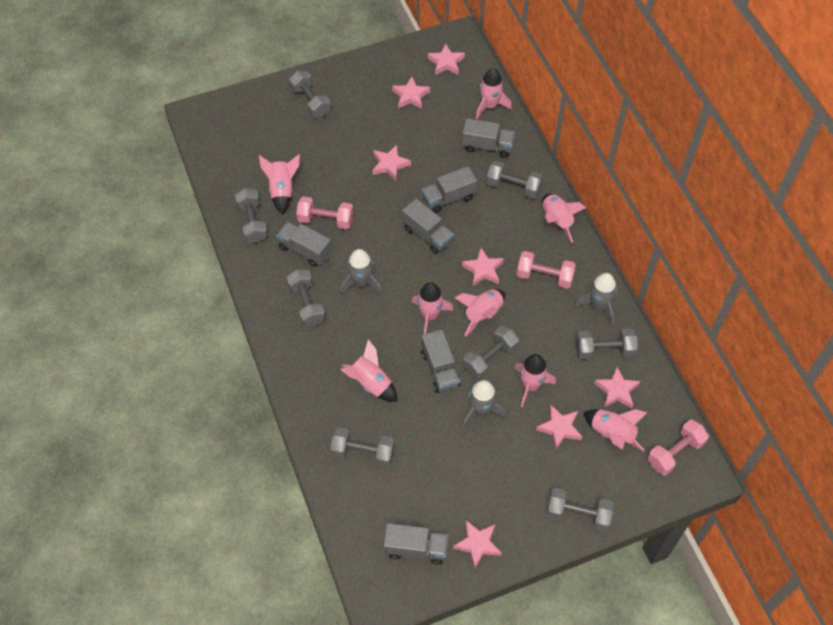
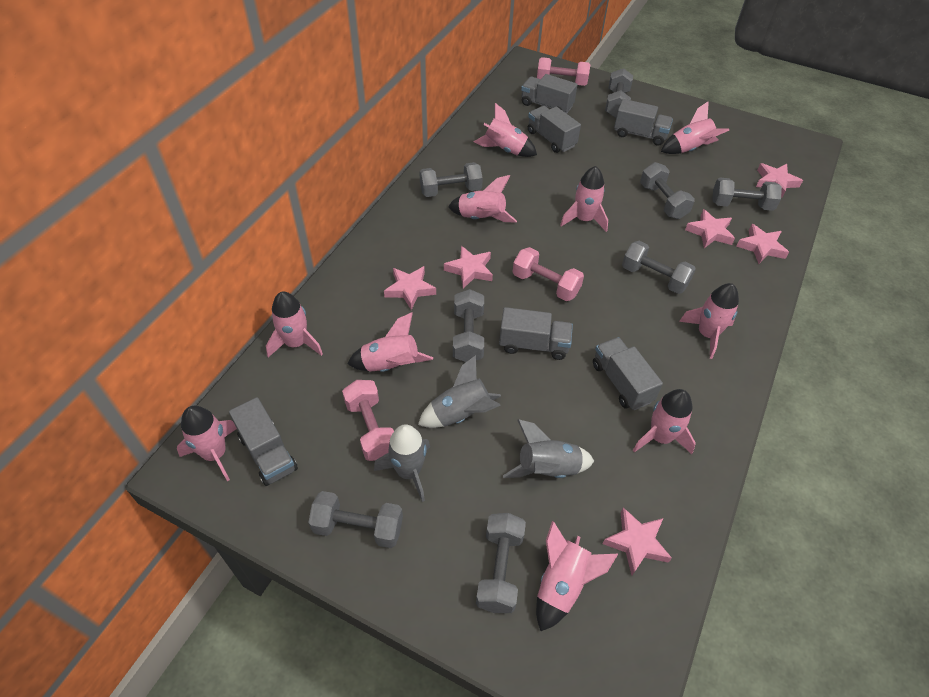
pink rocket: [259,154,300,214] [340,339,397,402] [412,282,453,334] [454,289,505,337] [476,68,512,119] [514,354,556,407] [542,194,586,243] [584,409,648,451] = 8 -> [177,406,237,481] [266,292,323,357] [348,312,433,372] [448,175,517,223] [474,103,537,157] [536,521,618,631] [560,166,608,232] [633,389,696,454] [661,101,729,154] [679,283,739,359] = 10
pink star: [373,145,411,180] [392,77,430,109] [427,44,465,75] [453,520,501,568] [462,248,504,286] [536,405,582,450] [594,367,640,408] = 7 -> [384,266,436,310] [444,246,493,288] [602,507,672,575] [685,209,735,248] [736,224,789,264] [756,163,803,198] = 6

